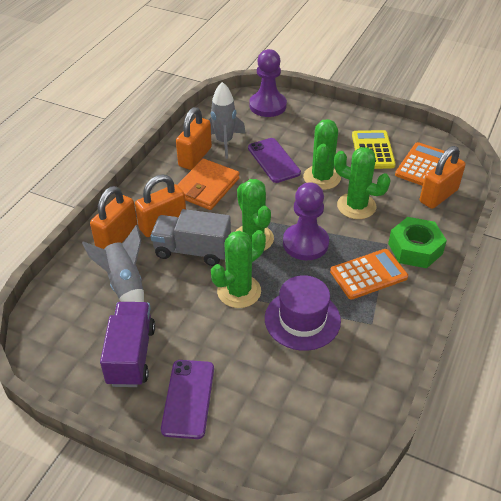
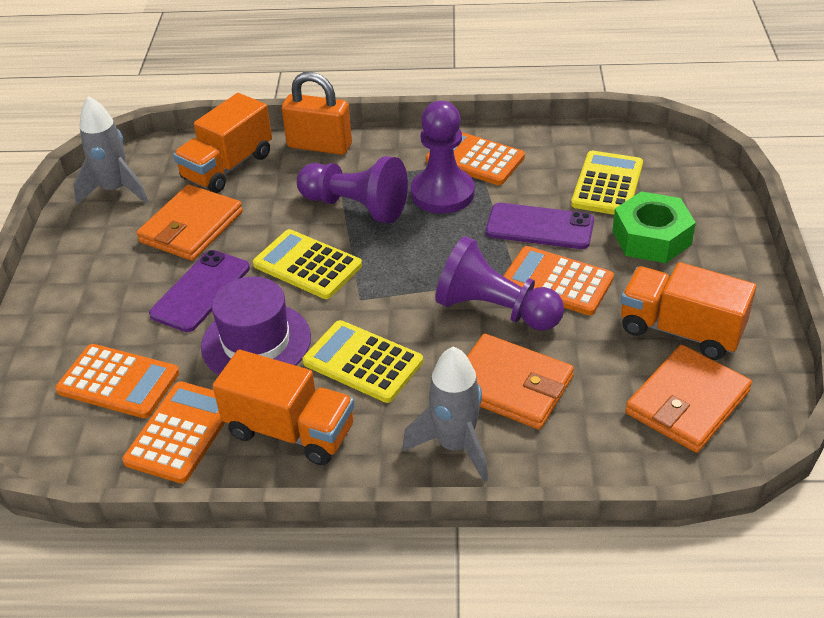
green cactus: [211,230,266,308] [235,179,274,251] [303,119,341,190] [334,147,391,219] = 4 -> none = 0
grey truck: [150,209,231,266] = 1 -> none = 0
orange calculator: [330,249,408,299] [395,142,445,186] = 2 -> [55,344,179,418] [122,381,225,483] [426,132,525,185] [504,246,614,315] = 4
orange padlock: [90,186,138,249] [135,174,186,237] [176,107,212,170] [420,146,466,209] = 4 -> [281,72,352,155] = 1
orange truck: none = 0 -> [173,93,272,193] [213,350,355,465] [621,262,756,360] = 3
orange wallet: [177,159,240,210] = 1 -> [136,185,243,261] [467,334,574,430] [625,345,752,453] = 3
purple pawn: [249,49,287,117] [283,182,329,260] = 2 -> [297,156,408,223] [411,101,475,214] [435,236,564,331] = 3
purple truck: [100,302,155,387] = 1 -> none = 0
yellow calculator: [352,130,396,169] = 1 -> [253,229,362,299] [303,320,423,403] [571,151,643,215] = 3

